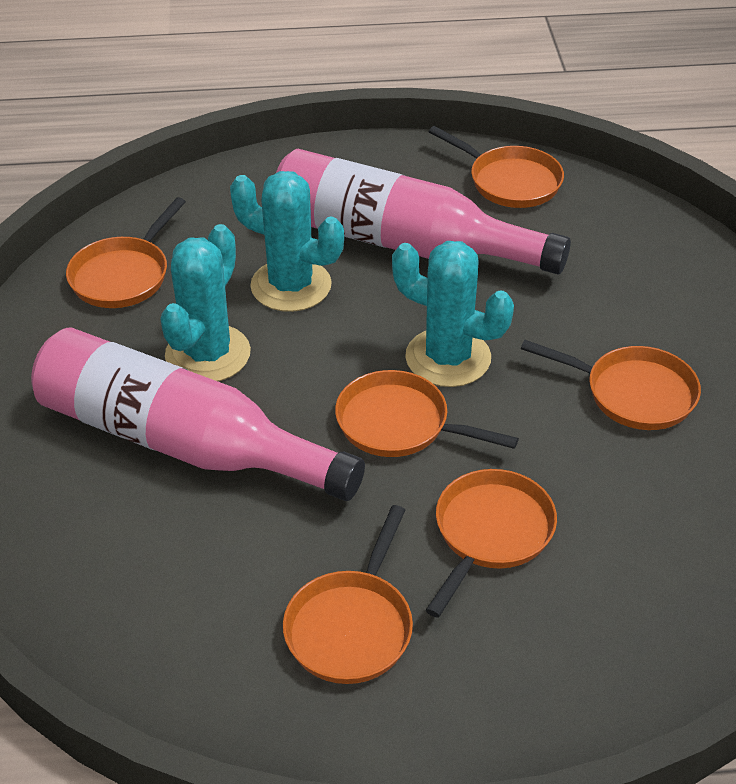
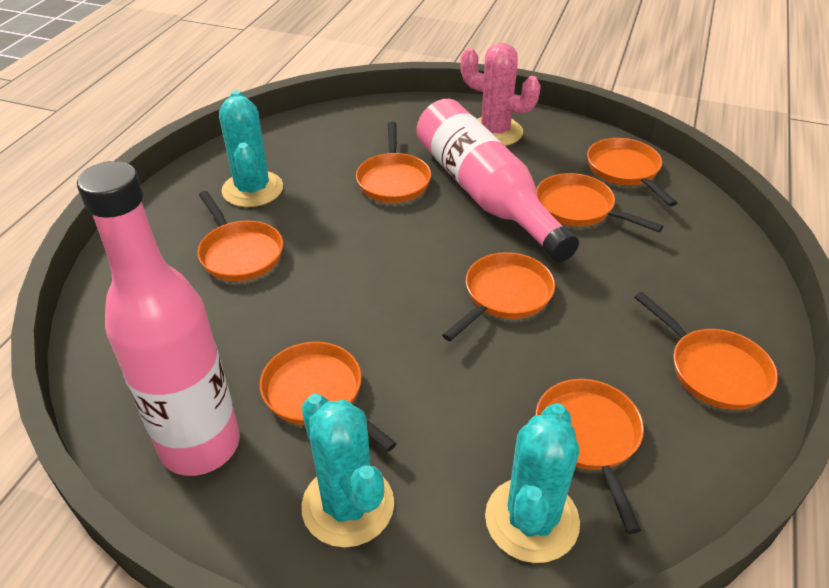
orange pan: [66,197,186,308] [283,505,413,684] [335,370,519,457] [426,469,557,618] [428,126,564,208] [521,340,701,430] = 6 -> [197,191,283,281] [260,342,397,452] [356,122,431,203] [442,252,555,341] [536,173,663,232] [536,379,644,534] [587,138,677,207] [634,292,778,410] = 8
pink cactus: none = 0 -> [461,43,541,146] = 1

